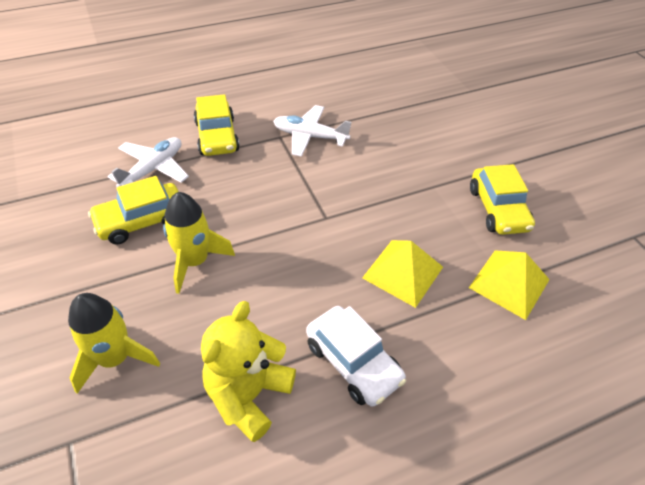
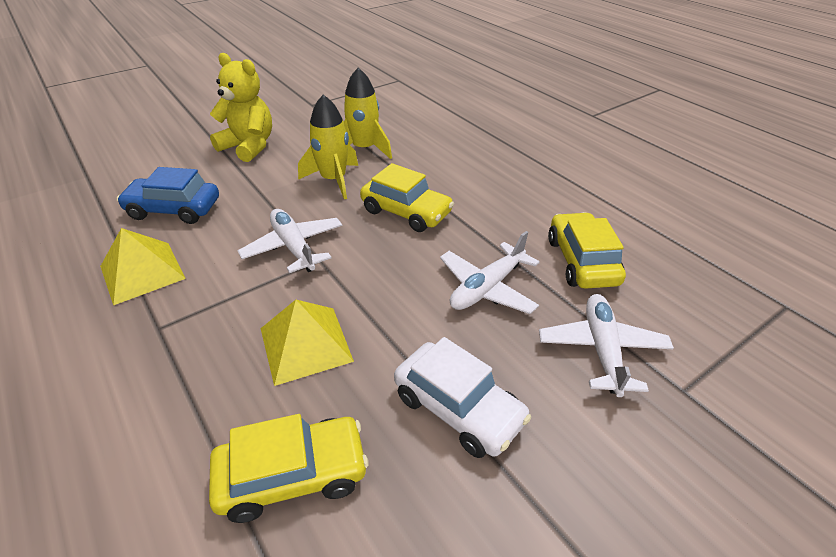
blue car: none = 0 -> [117,167,219,224] = 1
white plane: [107,137,189,187] [273,105,351,157] = 2 -> [238,209,342,273] [440,231,540,314] [539,294,674,397] = 3

